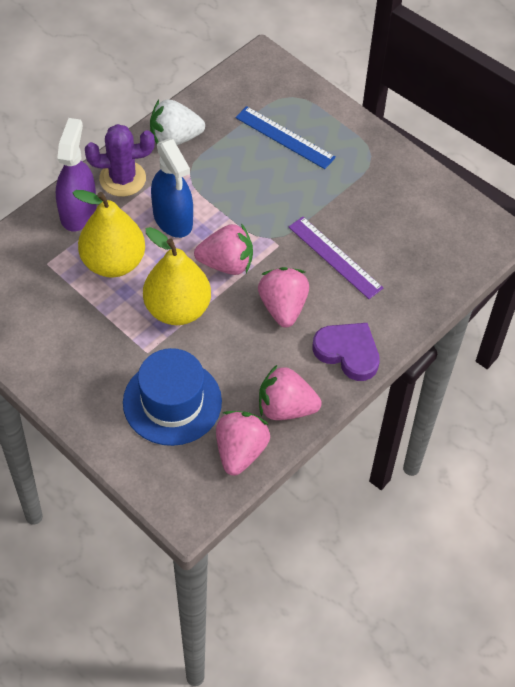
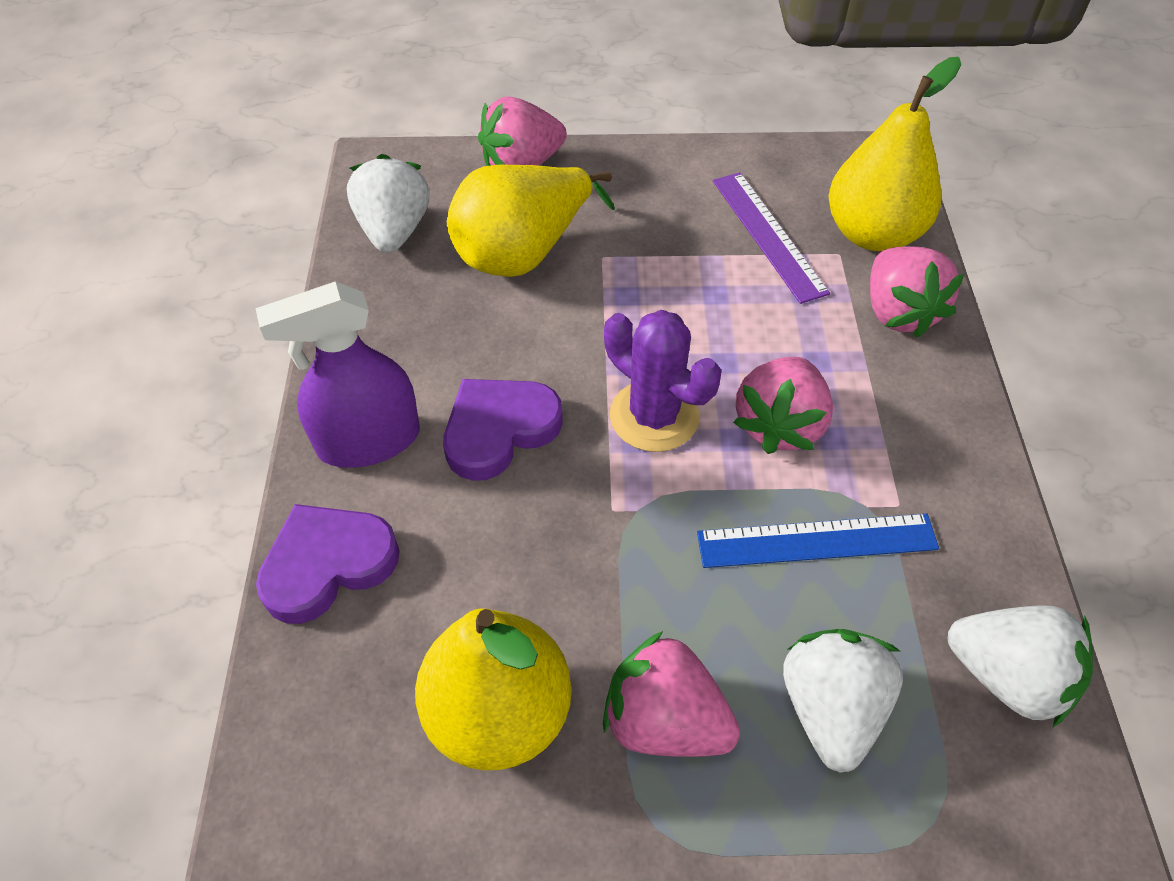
blue hat: [123,348,222,446] = 1 -> none = 0
blue spray bottle: [151,139,193,238] = 1 -> none = 0
purple heart: [313,323,380,381] = 1 -> [256,504,400,624] [443,379,563,481] = 2
white strawberry: [150,99,205,145] = 1 -> [347,154,430,253] [783,629,903,773] [948,605,1093,728] = 3
yellow pear: [73,190,145,277] [143,227,211,325] = 2 -> [415,608,572,770] [447,164,615,277] [828,57,961,251] = 3

